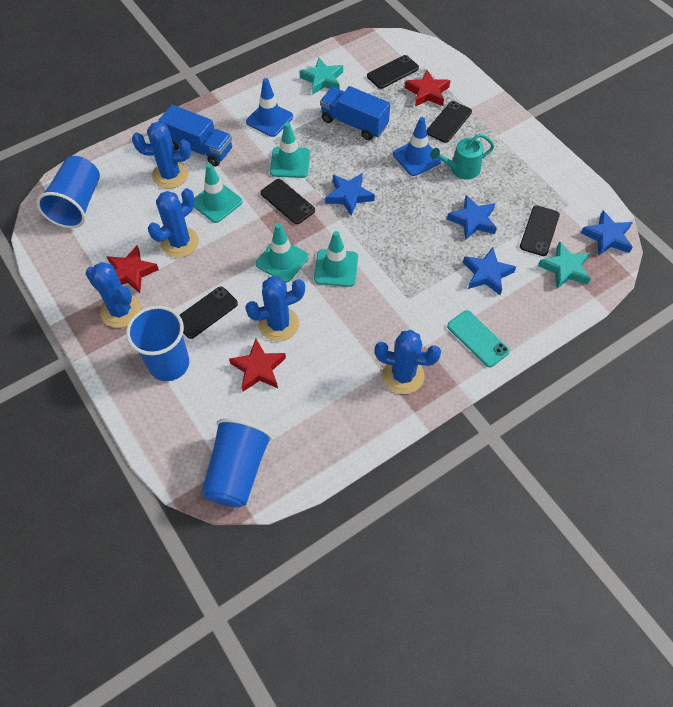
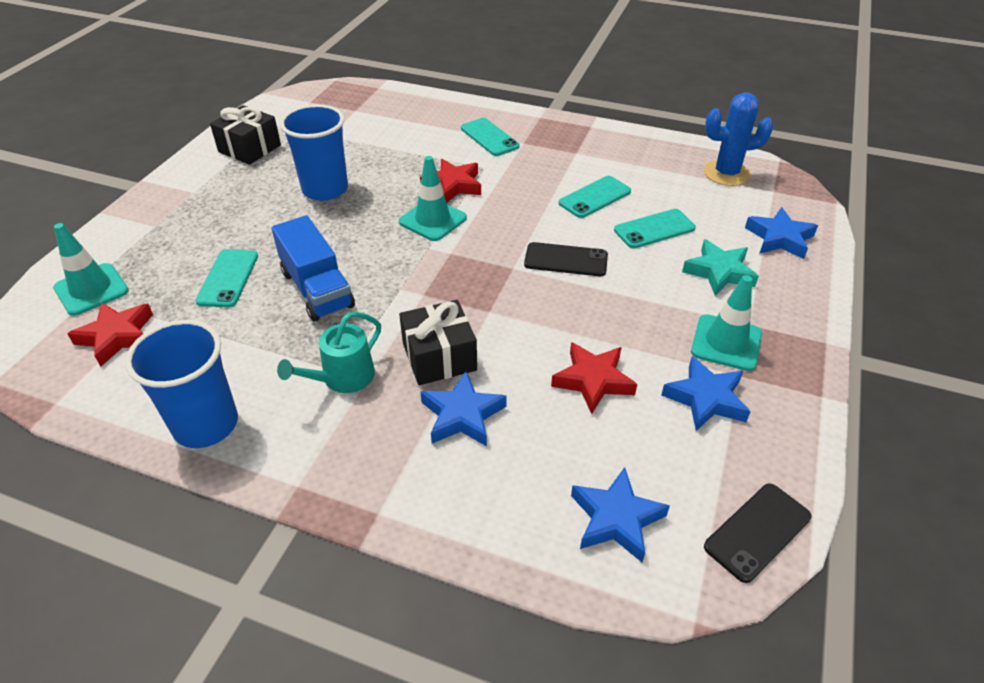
black gift: none = 0 -> [210,105,281,165] [399,300,477,385] = 2
black phone: [180,286,238,339] [261,179,315,224] [367,55,419,89] [426,101,472,143] [520,205,560,256] = 5 -> [524,242,608,276] [704,483,811,583] = 2
blue cactus: [85,262,141,328] [132,122,191,189] [148,188,199,258] [245,277,305,341] [375,330,441,394] = 5 -> [704,92,774,186] = 1
blue cup: [36,156,100,228] [126,306,189,381] [201,418,272,508] = 3 -> [125,320,238,448] [280,104,348,201] = 2
blue traffic cone: [246,78,293,137] [393,117,441,176] = 2 -> none = 0
blue truck: [158,105,232,167] [320,86,390,140] = 2 -> [272,215,355,321] = 1
turquoise phone: [447,310,510,367] = 1 -> [195,249,258,307] [461,118,520,156] [559,176,631,218] [614,209,696,248] = 4
turquoise star: [299,58,343,95] [538,241,591,289] = 2 -> [682,239,759,296] = 1
turquoise traffic cone: [194,163,242,223] [256,223,309,282] [270,122,310,178] [314,231,358,287] = 4 -> [53,223,129,316] [399,156,467,241] [691,275,762,371] = 3

